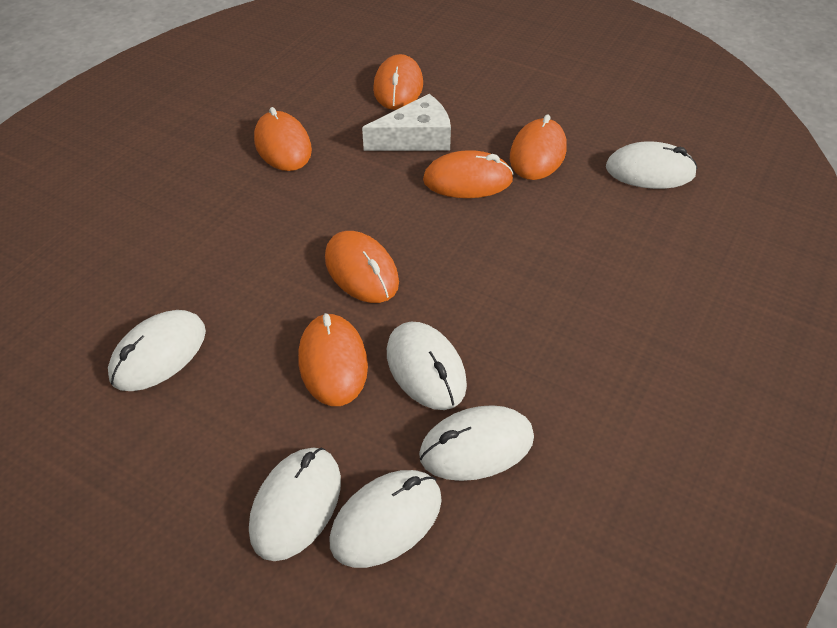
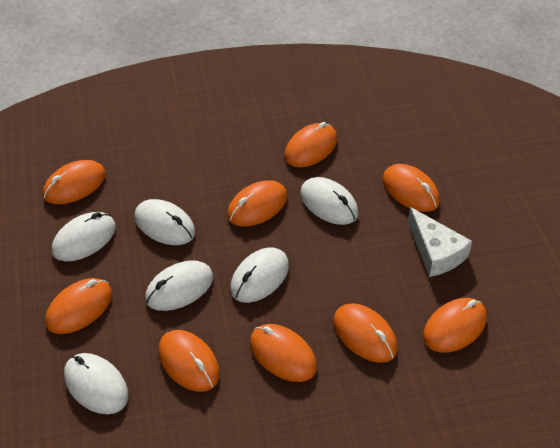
orange mouse: [254,107,312,171] [298,313,368,406] [325,231,399,303] [373,54,423,110] [423,150,514,198] [510,114,567,180] = 6 -> [43,160,106,204] [45,278,112,334] [158,330,220,392] [227,180,287,227] [250,324,317,382] [284,122,337,167] [333,303,398,363] [383,164,440,212] [423,298,487,353] = 9

